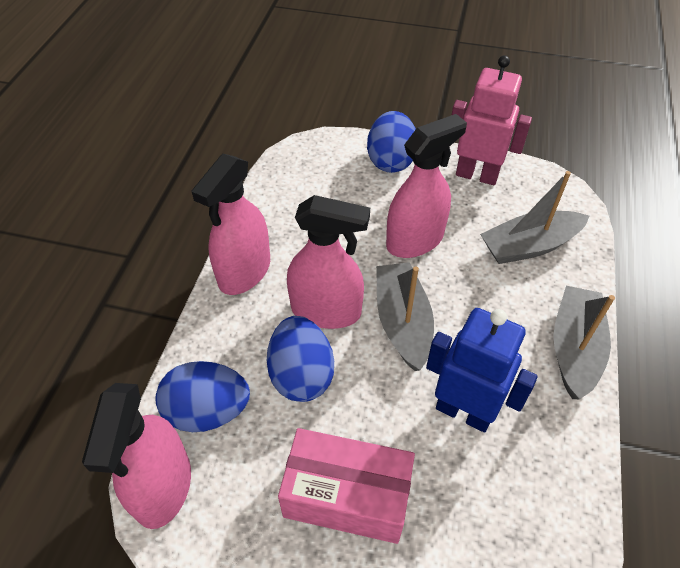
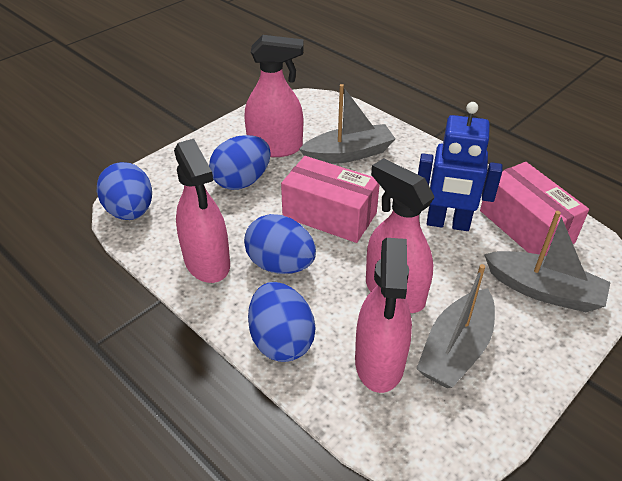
blue egg: [155,361,250,432] [267,316,334,402] [367,111,416,173] = 3 -> [97,162,152,220] [209,135,271,190] [244,214,316,274] [248,282,316,362] = 4
pink box: [278,428,415,544] = 1 -> [281,156,379,243] [480,162,589,256] = 2
pink robot: [452,55,532,185] = 1 -> none = 0

